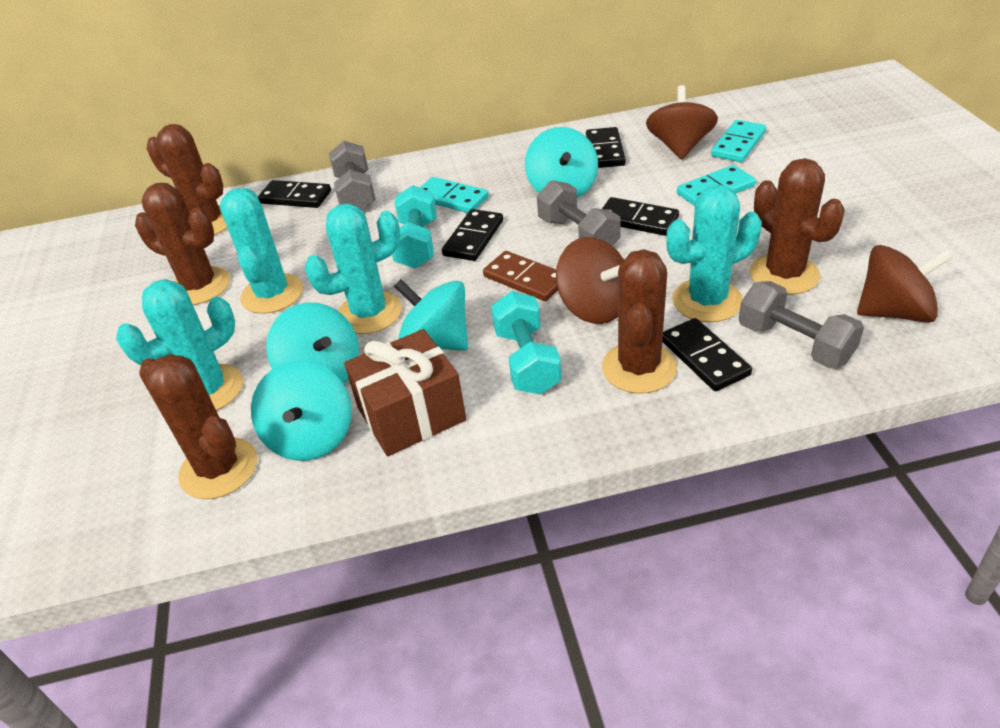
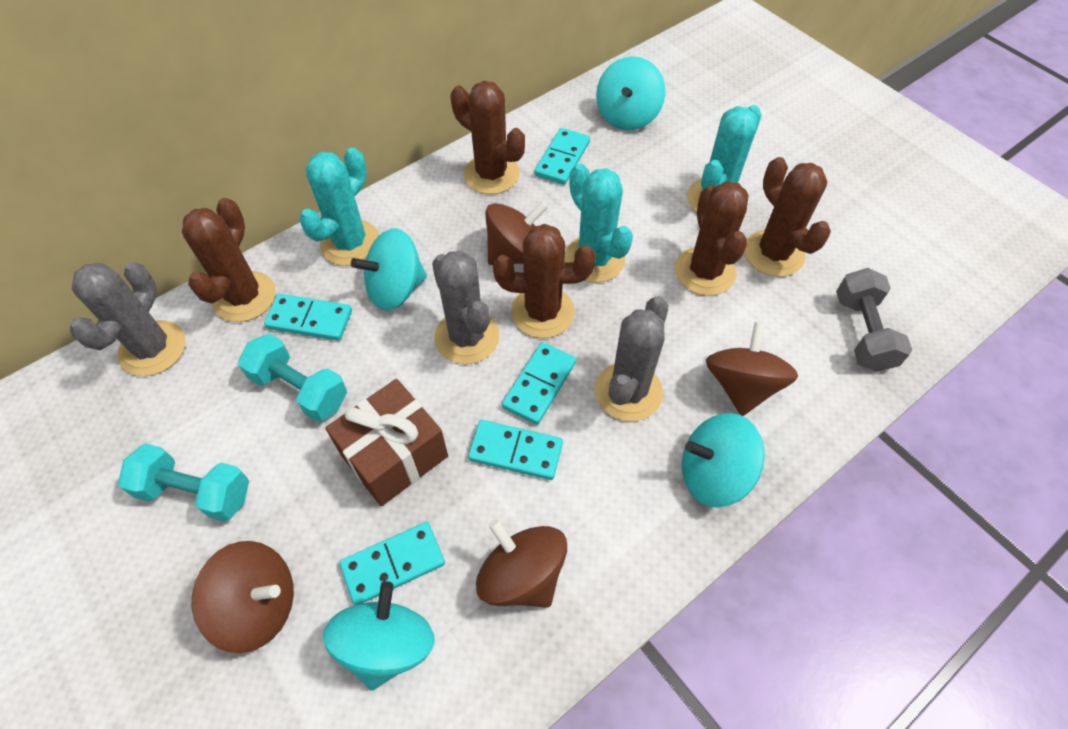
black domino: [258,180,331,208] [442,209,503,261] [586,127,626,168] [602,197,679,236] [662,318,752,391] = 5 -> none = 0
brown domino: [483,251,558,301] = 1 -> none = 0
brown spinning top: [556,237,624,324] [646,85,718,159] [857,245,953,323] = 3 -> [192,541,294,653] [476,519,567,608] [485,201,548,265] [706,322,798,416] = 4
grey cactus: none = 0 -> [70,262,186,376] [432,251,500,364] [595,296,668,421] = 3
grey dumbbell: [329,141,376,211] [537,180,621,246] [739,281,864,368] = 3 -> [836,268,912,372] = 1
turquoise cactus: [116,279,243,411] [220,188,303,314] [304,204,402,334] [666,185,762,322] = 4 -> [299,148,379,266] [565,164,633,283] [687,105,762,213] = 3
turquoise domino: [420,177,489,213] [677,165,756,206] [711,120,766,162] = 3 -> [264,294,352,341] [339,522,445,605] [468,420,563,480] [502,342,576,425] [534,128,590,185] = 5

